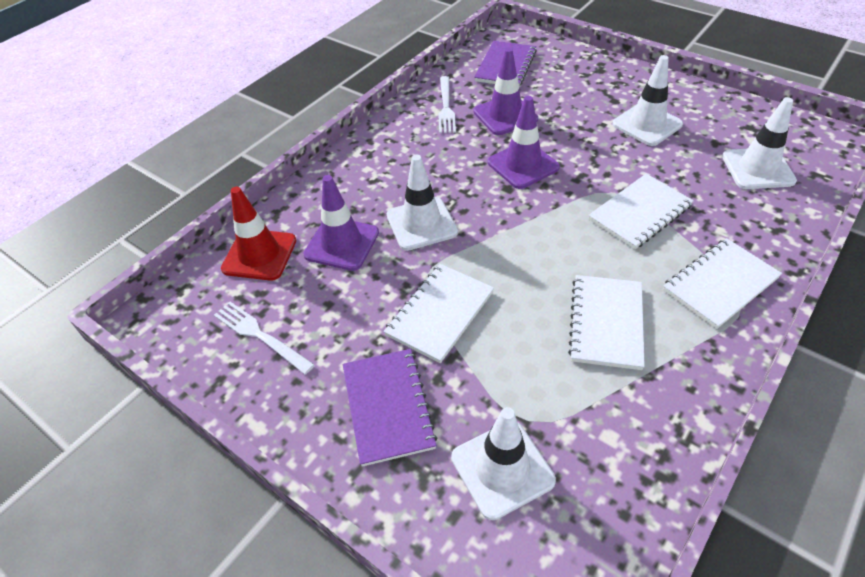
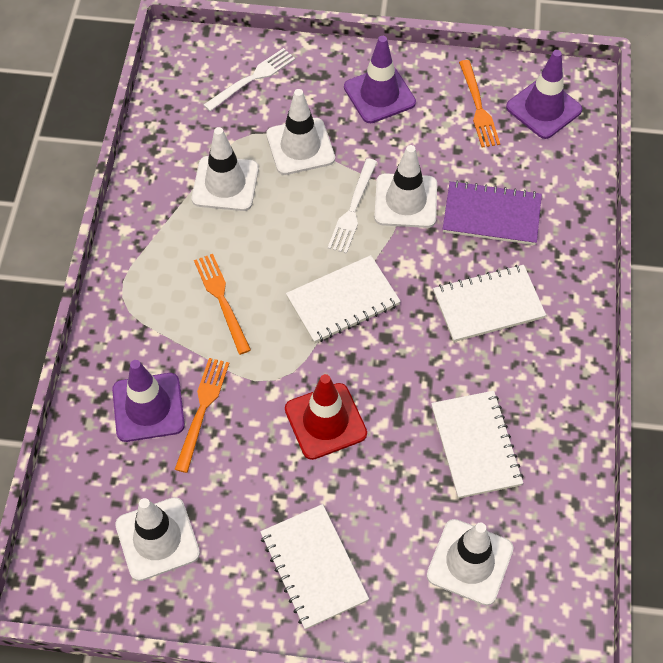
orange fork: none = 0 -> [174,358,229,473] [194,254,251,355] [459,60,500,148] = 3
purple notebook: [343,349,437,467] [474,41,537,86] = 2 -> [443,180,542,245] = 1
white traffic cone: [387,155,458,251] [451,407,556,520] [612,55,683,146] [722,97,797,189] = 4 -> [115,497,200,581] [192,127,259,211] [266,89,335,175] [374,145,437,228] [427,519,513,606] = 5

